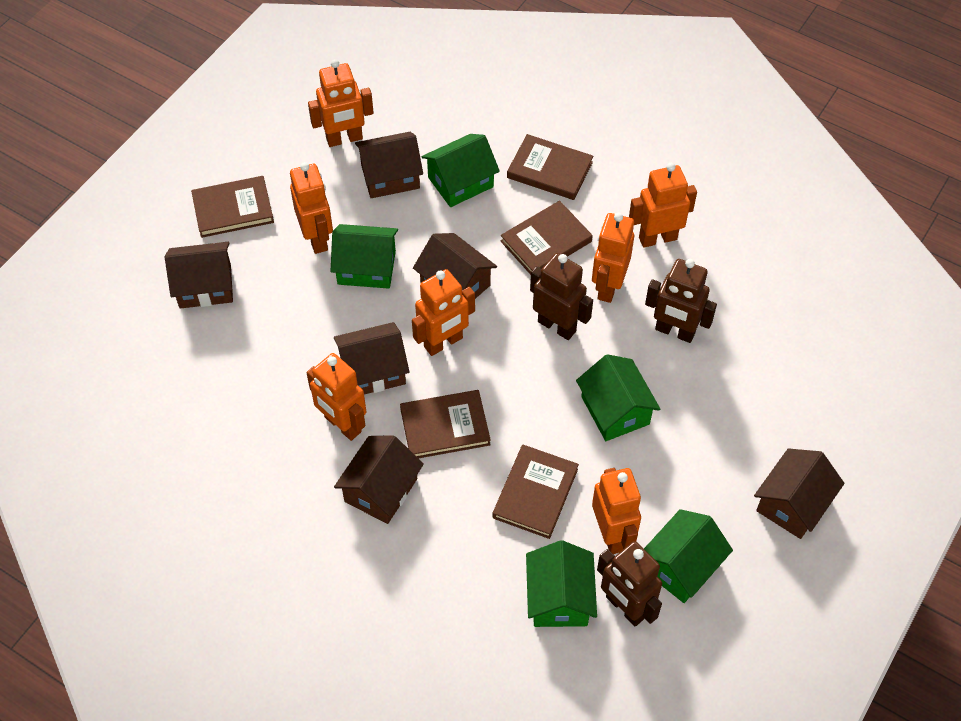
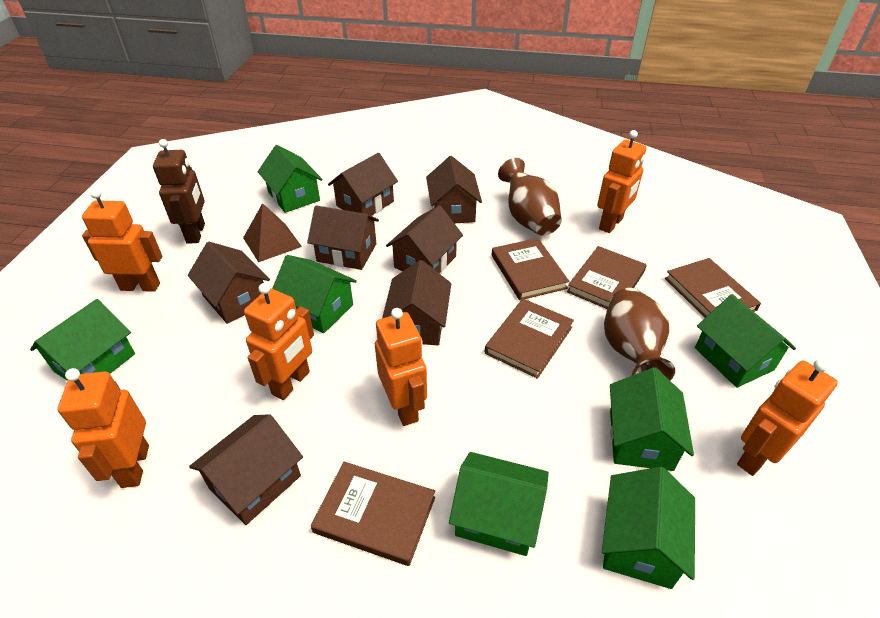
brown house: [165,242,233,309] [334,322,410,395] [334,435,424,524] [355,132,423,198] [413,233,497,299] [754,448,844,539] = 6 -> [188,242,270,324] [189,414,303,525] [307,206,379,270] [328,153,398,216] [382,260,451,345] [386,205,463,273] [426,156,482,224] = 7
brown pyramid: none = 0 -> [243,203,302,262] = 1
brown robot: [530,253,593,340] [597,541,662,627] [645,259,717,343] = 3 -> [153,139,205,244] = 1
brown vase: none = 0 -> [498,158,562,236] [604,288,675,381] = 2
green house: [331,224,398,289] [422,134,500,207] [526,540,597,627] [576,354,661,441] [644,509,733,603] = 5 -> [30,299,135,381] [258,145,322,213] [272,255,357,333] [449,452,549,556] [602,467,695,589] [610,368,694,471] [695,294,796,388] = 7
orange robot: [290,162,333,254] [306,353,366,441] [308,59,374,147] [412,269,475,356] [592,212,634,303] [592,468,641,554] [629,163,697,248] = 7 -> [57,368,149,488] [82,189,162,292] [244,283,314,400] [375,308,427,426] [597,130,646,233] [737,359,838,476] = 6

